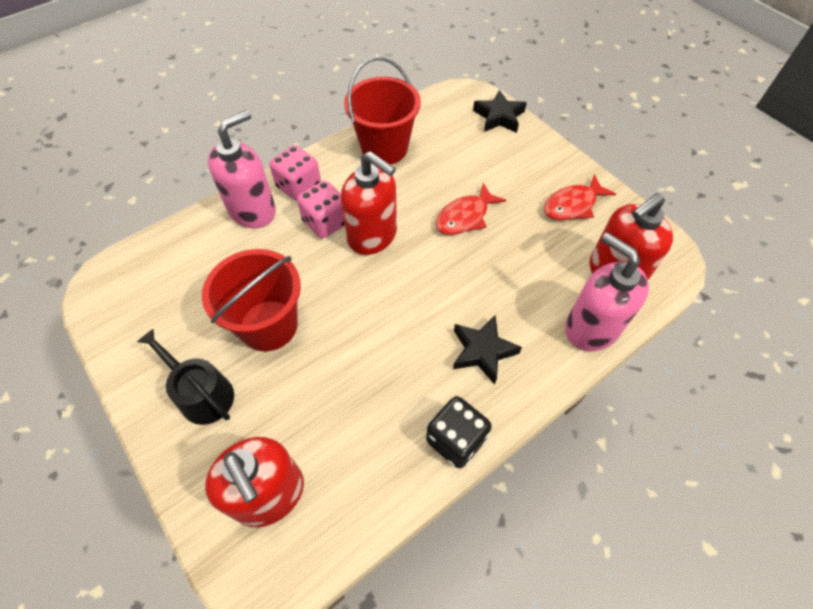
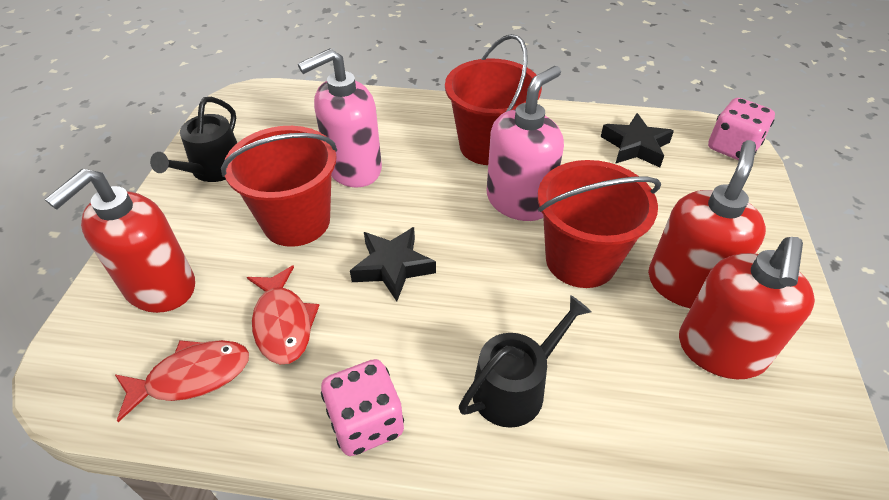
black dice: [426,396,492,468] = 1 -> none = 0
black watering can: [137,329,234,425] = 1 -> [150,97,237,182] [459,295,591,428] = 2
red bucket: [202,249,301,351] [344,57,421,164] = 2 -> [221,126,337,247] [445,34,542,165] [538,160,661,288] = 3

